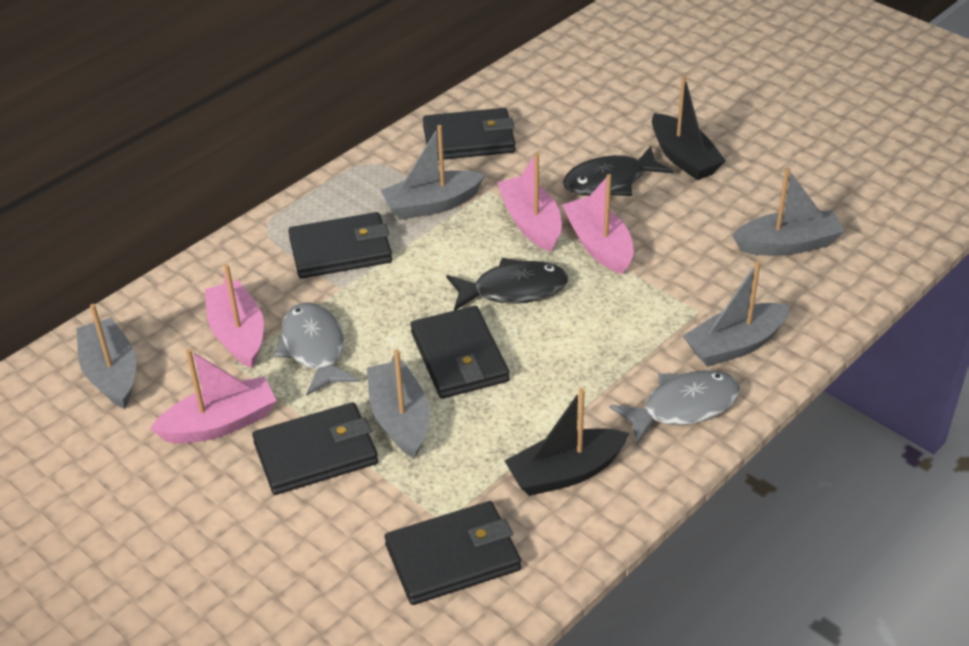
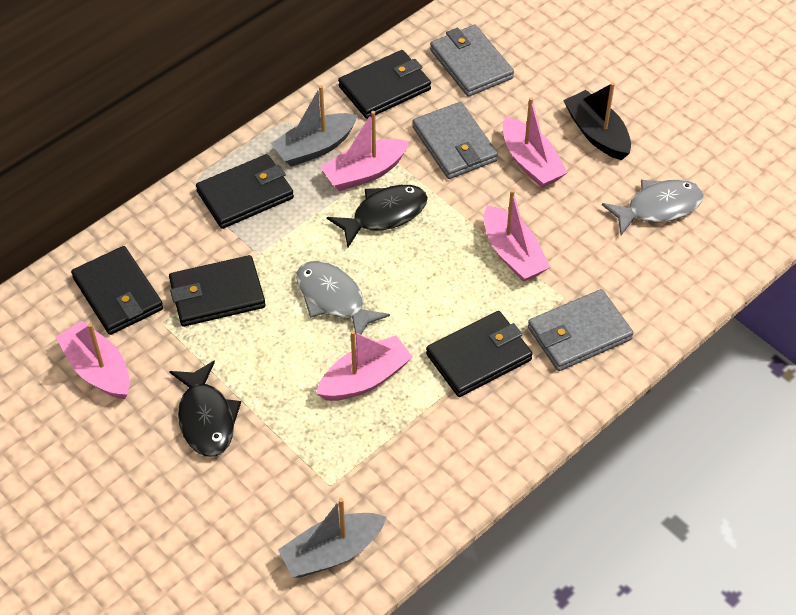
black boat: [504,388,629,496] [652,75,726,180] = 2 -> [563,82,631,160] = 1
grey boat: [76,304,136,409] [367,349,429,459] [380,125,485,220] [683,261,790,367] [732,168,845,256] = 5 -> [271,85,357,167] [278,498,386,577] = 2
grey wallet: none = 0 -> [413,102,498,179] [430,25,514,97] [528,289,633,371] = 3
pink boat: [150,349,276,444] [205,264,264,368] [497,152,562,252] [562,174,634,274] = 4 -> [56,321,130,399] [316,331,413,401] [320,111,409,191] [484,189,550,282] [503,97,568,188] = 5

